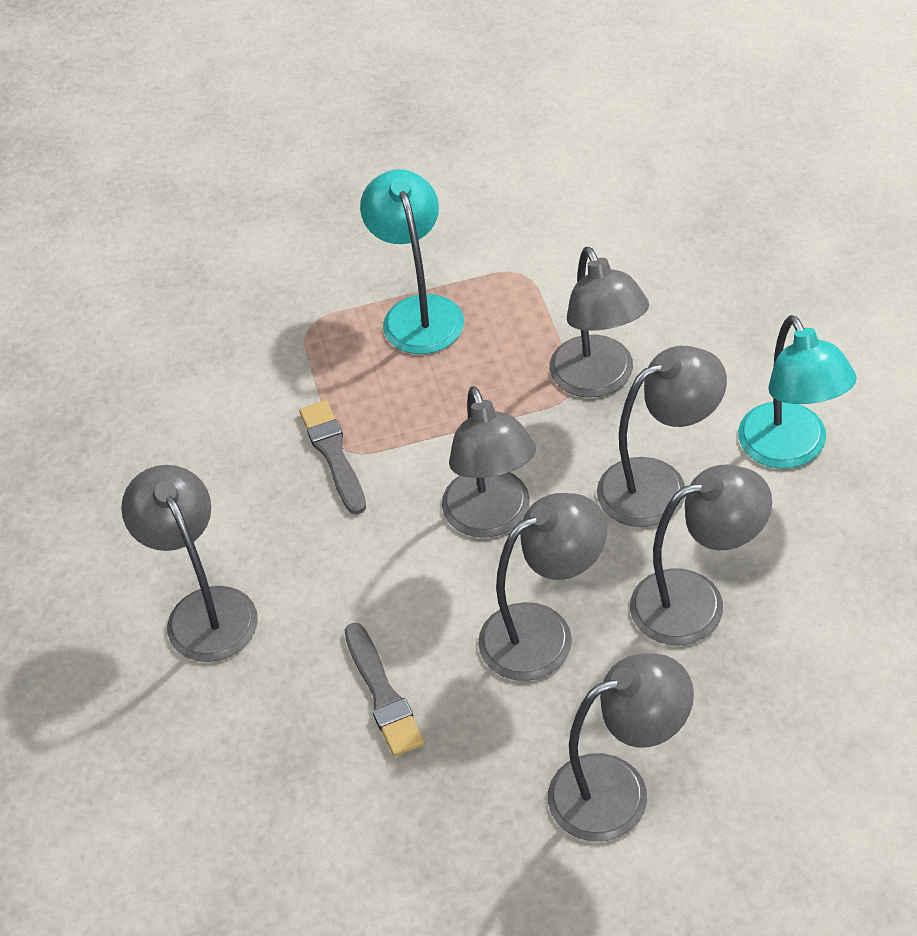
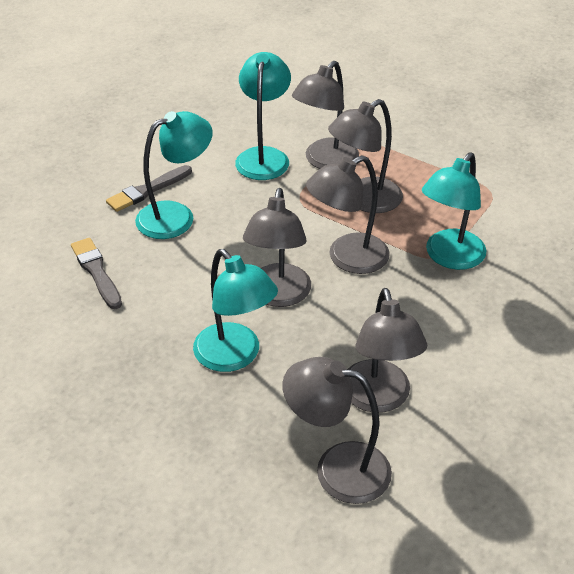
grey lamp: [121,465,258,662] [442,386,536,538] [478,493,607,681] [548,653,694,842] [549,247,649,398] [597,346,727,527] [630,464,772,645] = 7 -> [243,188,311,307] [282,357,392,504] [292,61,359,169] [306,155,390,274] [328,99,403,213] [347,288,427,413] = 6
turquoise lamp: [360,169,464,354] [738,315,857,469] = 2 -> [135,111,213,239] [193,249,278,372] [235,52,291,180] [422,152,487,270] = 4

